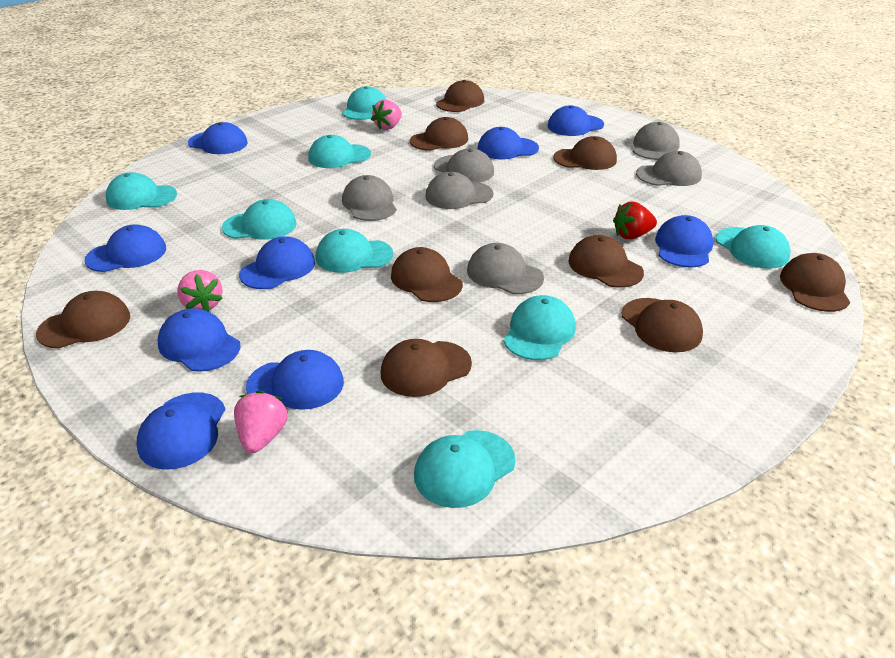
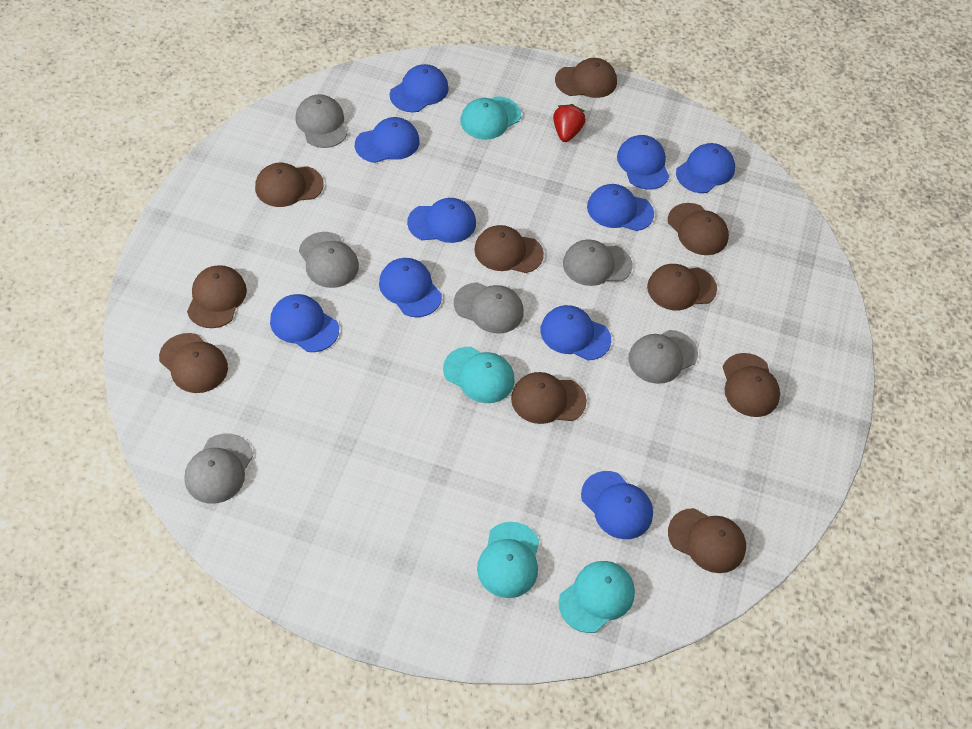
blue cap: [85,224,166,272] [137,392,225,469] [157,309,240,372] [188,122,248,154] [239,236,315,289] [246,350,344,410] [478,127,539,159] [547,105,604,136] [655,215,713,268] = 9 -> [270,294,339,352] [355,117,419,163] [379,258,442,317] [390,64,449,112] [407,198,476,243] [540,305,611,360] [581,471,653,539] [587,184,654,231] [617,135,669,190] [676,143,735,193] = 10
brown cap: [36,291,130,348] [381,339,472,397] [391,247,463,302] [410,117,468,151] [436,80,484,112] [554,136,617,170] [568,235,644,288] [622,298,703,352] [780,253,850,312] = 9 -> [159,333,228,393] [187,265,247,328] [255,163,324,207] [474,225,544,273] [511,372,587,424] [555,58,617,98] [647,264,717,310] [668,203,729,255] [668,508,746,573] [723,353,780,417] = 10
pink strawberry: [177,270,223,311] [234,390,288,453] [371,99,402,130] = 3 -> none = 0
turquoise cap: [106,172,177,210] [222,199,297,240] [308,135,371,168] [316,229,393,273] [342,86,387,120] [414,430,516,508] [504,295,576,360] [716,225,791,269] = 8 -> [443,347,515,403] [460,96,521,140] [477,522,539,598] [559,561,635,633] = 4

